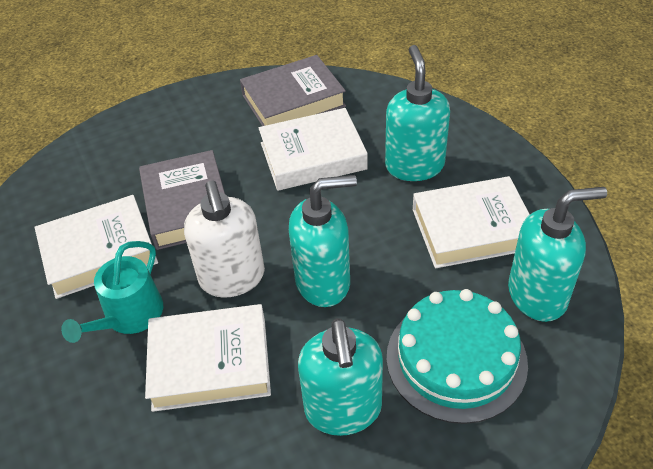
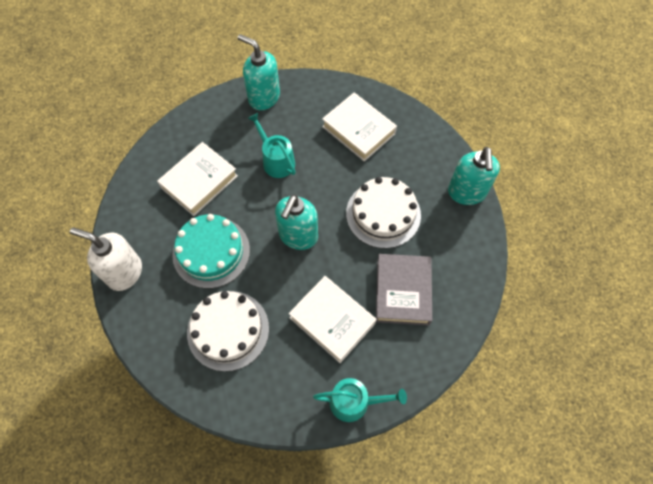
grey book: [139,150,225,250] [240,55,346,126] = 2 -> [376,254,432,326] = 1
turquoise soap dispenser: [289,175,357,307] [298,318,383,436] [385,45,450,181] [508,187,607,322] = 4 -> [238,34,280,110] [275,195,318,250] [448,147,500,205] = 3
turquoise watering can: [61,241,163,343] = 1 -> [247,113,296,178] [313,378,407,422] = 2
white book: [35,195,158,299] [145,304,271,412] [258,108,368,191] [413,176,530,268] = 4 -> [157,142,238,216] [289,276,377,363] [322,93,397,162] = 3
white cake: none = 0 -> [187,291,269,372] [346,177,421,248] = 2

